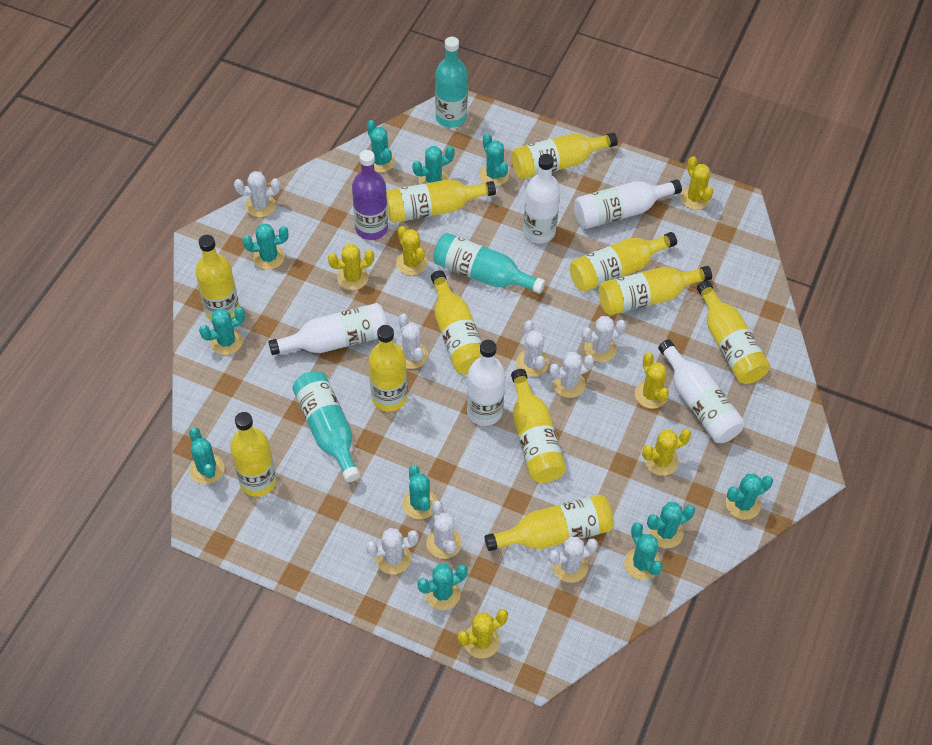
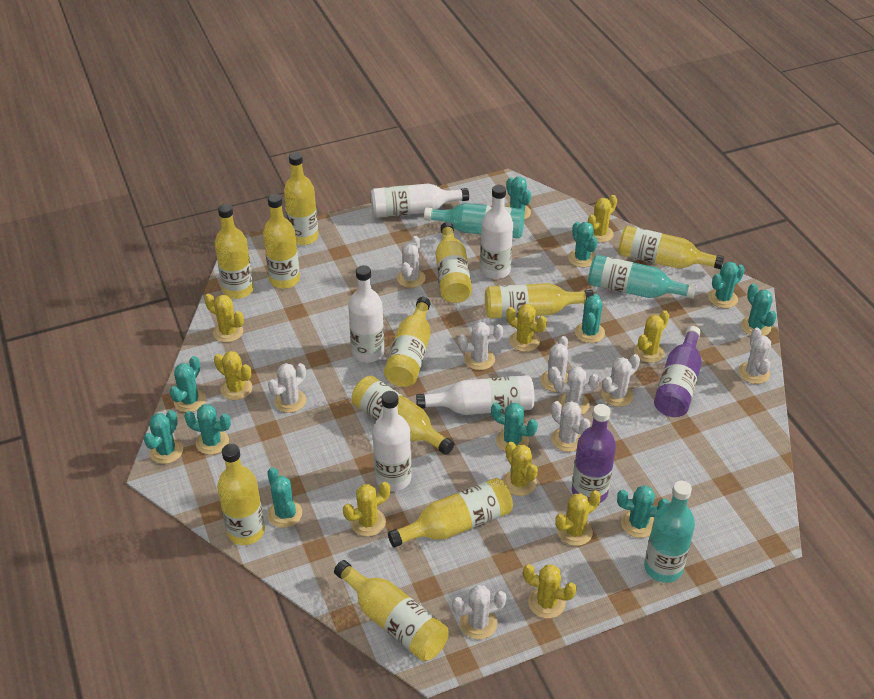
purple bottle: [352,150,388,240] = 1 -> [572,404,616,503] [654,326,702,417] = 2
white cactus: [234,171,280,217] [366,528,419,574] [399,313,428,369] [426,500,462,559] [516,320,549,377] [549,352,594,398] [549,537,598,583] [582,316,626,362] = 8 -> [268,363,306,413] [397,236,426,288] [452,585,507,640] [458,322,503,370] [540,336,568,392] [551,401,590,452] [553,366,599,415] [602,354,640,407] [738,328,771,384] = 9
yellow cactus: [328,244,374,290] [396,226,427,275] [457,609,508,659] [635,352,669,409] [642,429,691,476] [680,156,714,210] = 6 -> [205,294,244,343] [214,351,253,400] [343,482,390,537] [503,442,538,496] [506,304,547,352] [523,564,577,619] [555,490,601,546] [588,195,617,243] [634,310,669,363] = 9

